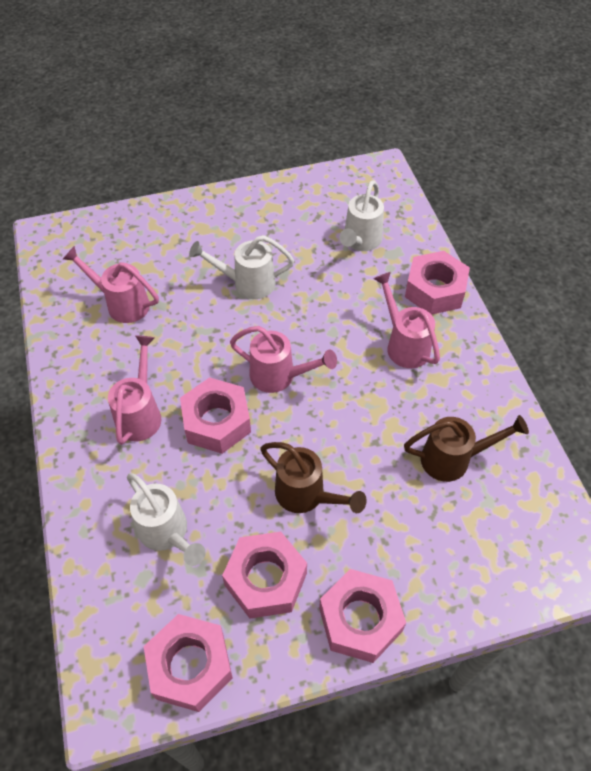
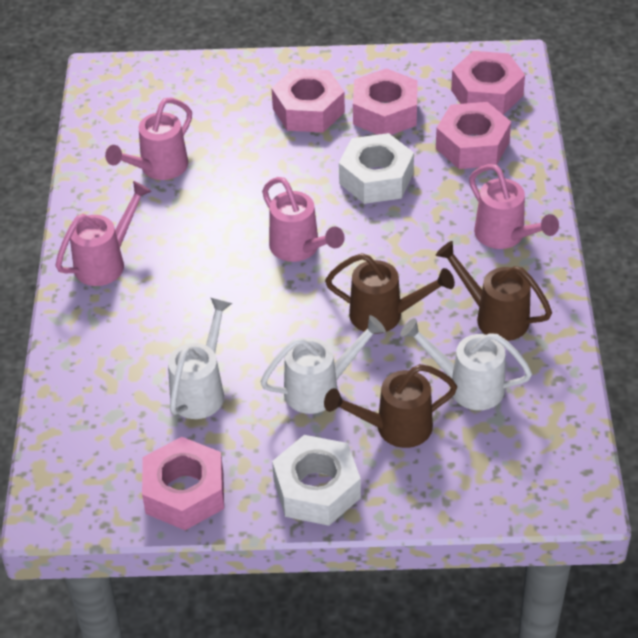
brown watering can: [260,442,367,513] [404,415,529,482] = 2 -> [324,364,457,448] [325,253,455,334] [436,241,552,341] = 3
white nut: none = 0 -> [272,435,361,526] [339,133,414,204] = 2

